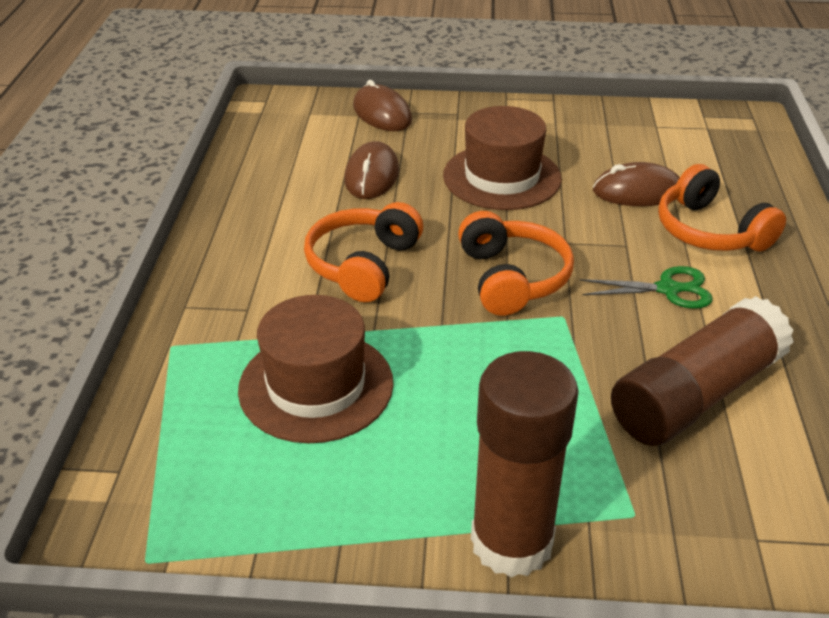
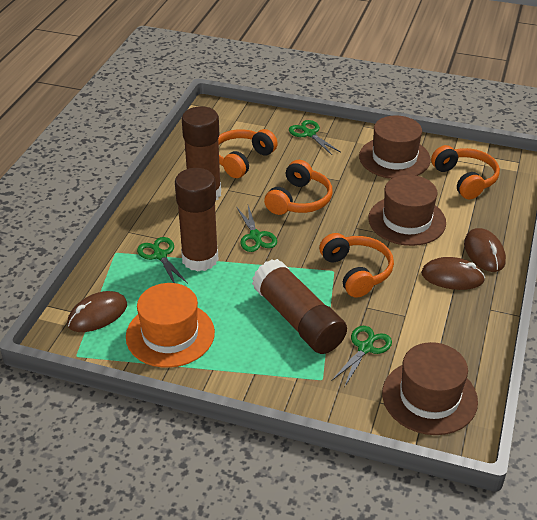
brown glue stick: [471,351,579,578] [611,296,794,446] = 2 -> [175,168,219,271] [182,106,221,200] [252,259,347,354] = 3
brown hat: [238,295,394,443] [443,106,562,210] = 2 -> [359,116,431,179] [369,175,446,246] [382,342,478,435] = 3
green scissors: [580,266,713,309] = 1 -> [137,237,187,283] [237,206,277,252] [289,120,340,155] [331,326,392,387] = 4
orange hat: none = 0 -> [126,283,215,368] = 1
orange headphones: [304,202,423,302] [458,211,574,316] [658,164,786,251] = 3 -> [218,129,278,178] [264,160,332,215] [319,233,394,298] [431,145,500,199] = 4

